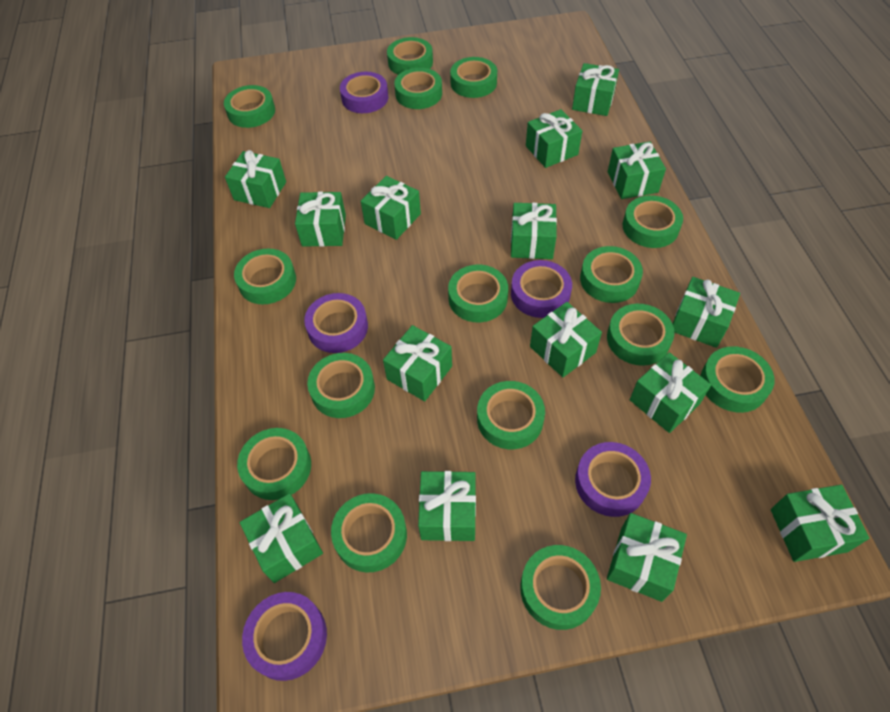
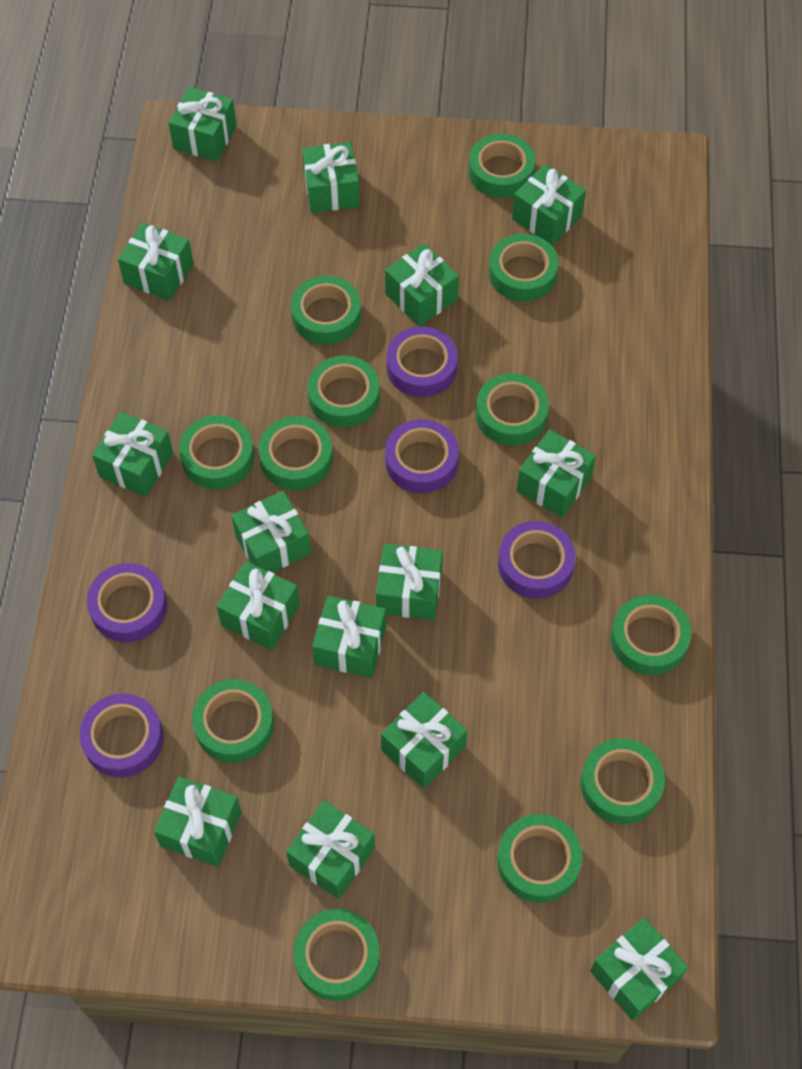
green tape: [224,85,275,128] [234,249,296,304] [237,428,311,500] [307,353,375,418] [331,493,407,573] [387,37,433,75] [394,68,442,109] [448,265,508,322] [450,57,497,98] [477,381,545,449] [520,545,601,630] [580,246,643,303] [607,304,675,366] [623,195,683,248] [701,346,774,413] = 15 -> [179,415,254,489] [192,679,274,763] [258,416,333,490] [291,276,361,345] [293,909,380,1001] [307,355,380,427] [468,134,535,198] [476,373,549,446] [489,234,559,302] [497,814,582,903] [581,738,665,824] [610,595,691,675] = 12

